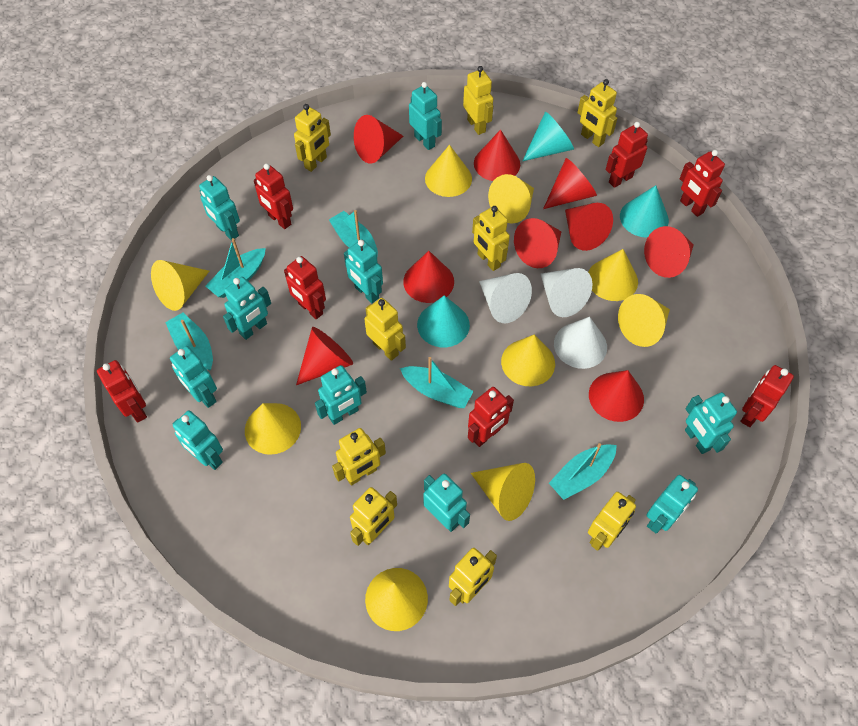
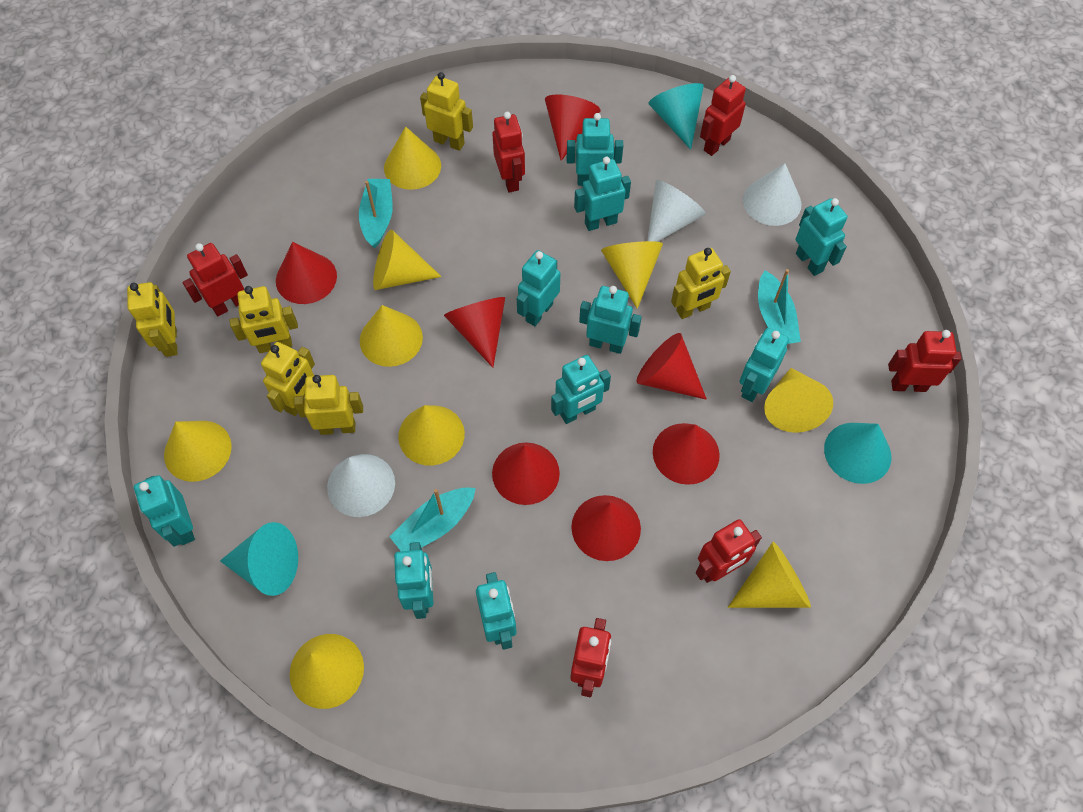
red cone: [296,327,353,385] [354,115,403,164] [403,251,454,303] [474,129,520,181] [514,218,562,268] [543,158,597,209] [565,203,613,251] [589,370,644,422] [644,226,694,278] = 9 -> [276,242,337,304] [444,297,505,368] [492,442,560,505] [545,95,601,161] [571,495,641,561] [637,333,707,400] [653,423,720,485] = 7
red robot: [97,360,147,423] [254,163,293,229] [284,256,326,319] [468,387,514,447] [606,122,648,188] [680,150,725,217] [740,365,794,427] = 7 -> [183,243,248,316] [492,112,525,193] [570,618,611,697] [696,519,762,583] [700,75,746,156] [888,330,962,392] = 6
turquoise boat: [165,313,213,371] [206,238,266,298] [329,210,378,255] [400,357,474,408] [549,443,617,500] = 5 -> [359,179,393,248] [390,488,476,551] [758,269,801,344] = 3
yellow robot: [294,104,331,172] [332,428,386,486] [350,487,397,546] [364,298,406,361] [449,548,497,606] [463,66,493,135] [472,206,510,271] [577,79,617,147] [588,492,636,551] = 9 -> [127,282,177,357] [229,286,298,353] [261,342,315,416] [294,375,363,435] [420,72,473,151] [671,248,731,319] = 6

